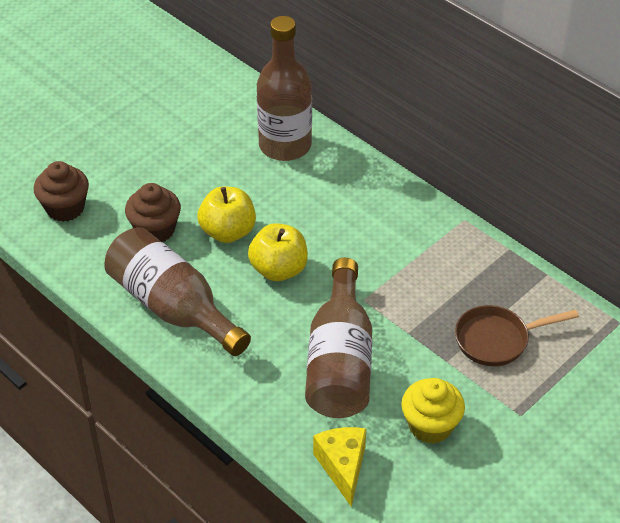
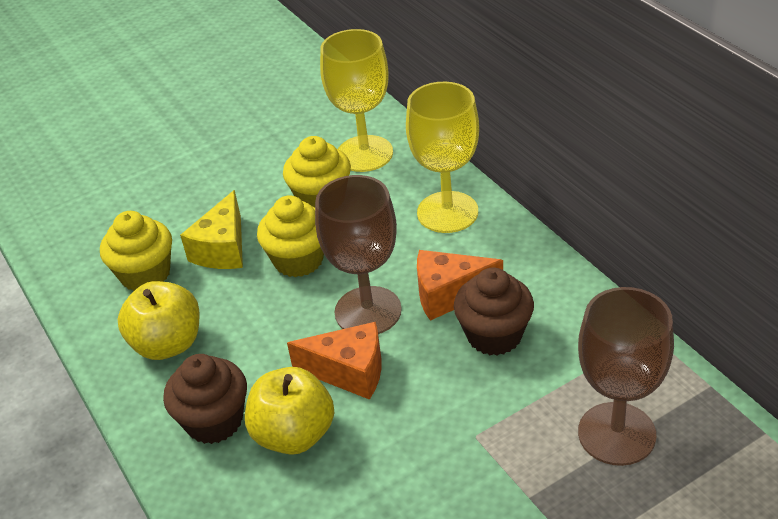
brown bottle: [104,227,251,356] [257,16,312,161] [305,258,372,418] = 3 -> none = 0
brown goblet: none = 0 -> [315,175,402,334] [578,287,674,466] = 2
brown pan: [455,305,579,366] = 1 -> none = 0
orange cheese: none = 0 -> [287,322,382,400] [417,250,503,321] = 2
yellow cupcake: [401,378,465,444] = 1 -> [100,211,172,291] [257,195,324,277] [283,136,351,207] = 3
yellow goblet: none = 0 -> [320,29,393,172] [406,82,479,233] = 2

